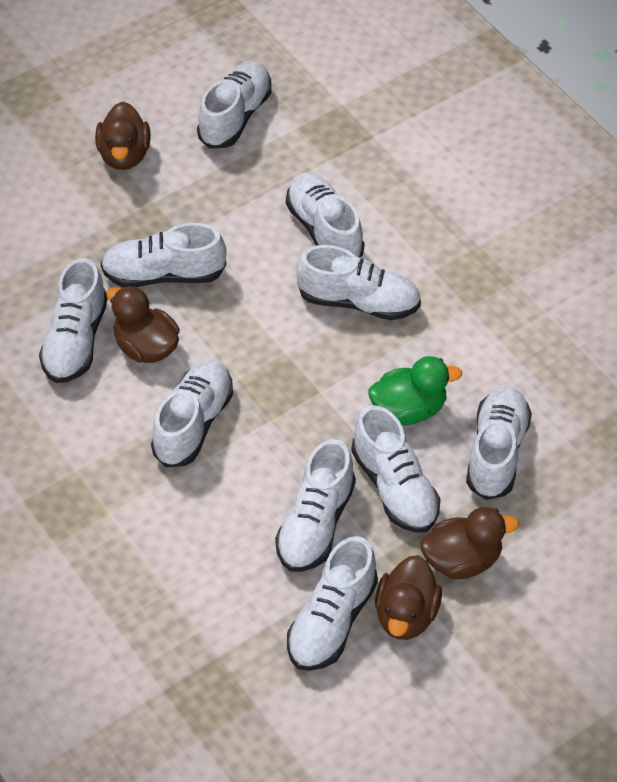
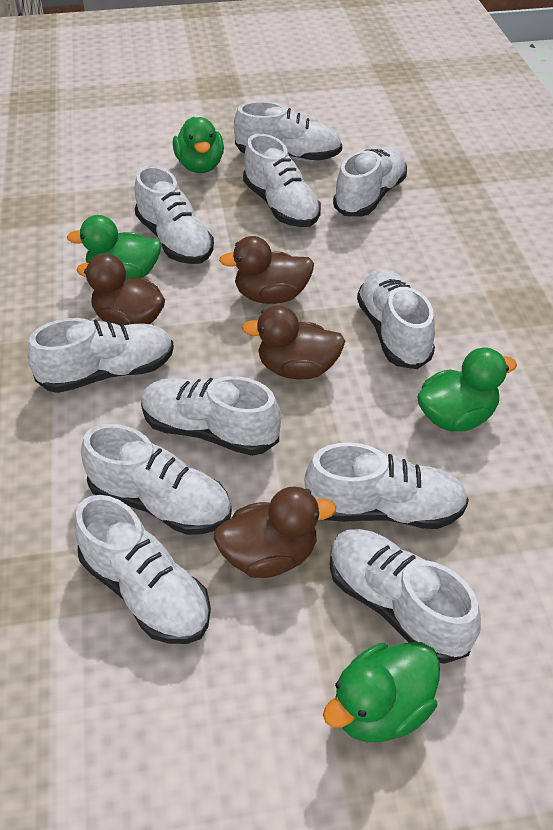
green duck: [368,356,462,425] = 1 -> [67,215,162,279] [173,117,224,173] [323,642,440,742] [417,348,517,431] = 4
white shoe: [39,258,108,383] [101,223,226,288] [151,360,233,467] [197,61,272,149] [275,439,356,572] [286,173,364,257] [287,536,378,671] [296,245,421,320] [351,405,440,533] [466,386,532,500] = 10 -> [27,318,174,393] [74,495,211,644] [81,424,232,535] [134,166,214,264] [141,376,281,456] [234,101,342,161] [243,134,321,227] [304,443,469,529] [329,529,481,664] [333,146,407,217] [357,269,435,369] = 11

